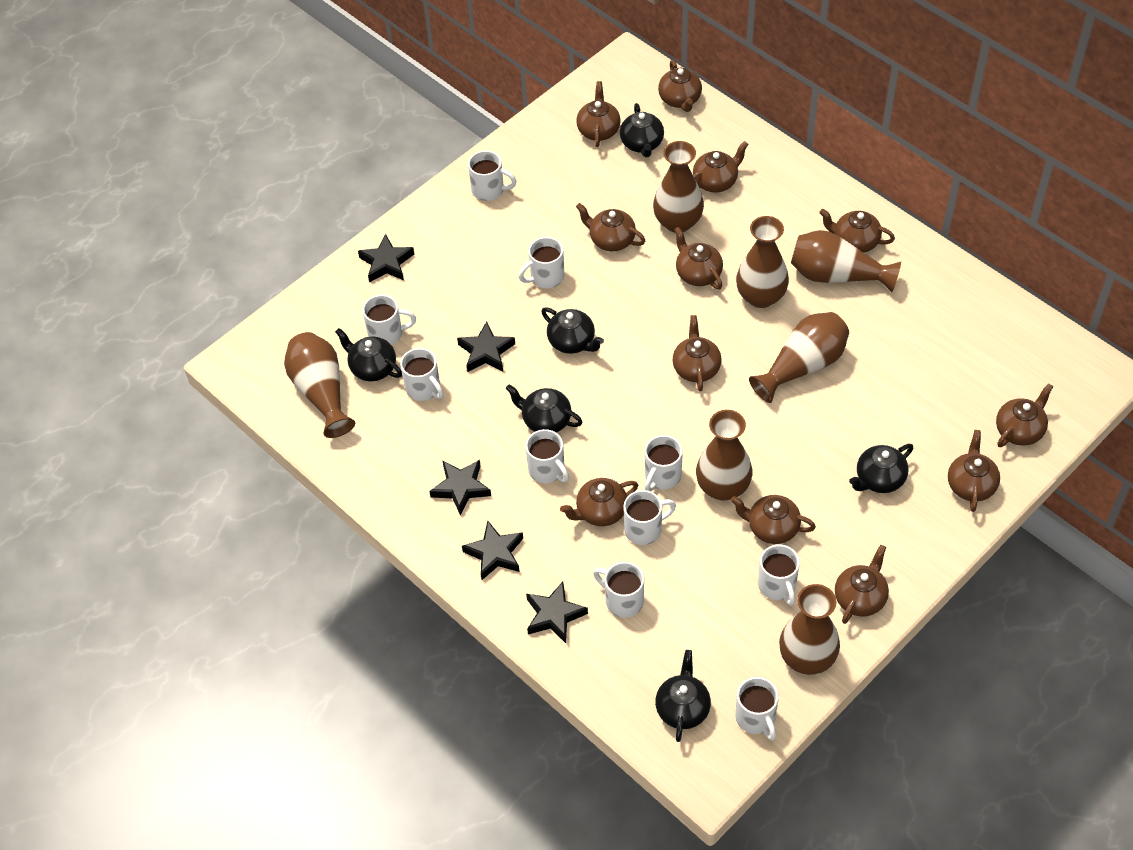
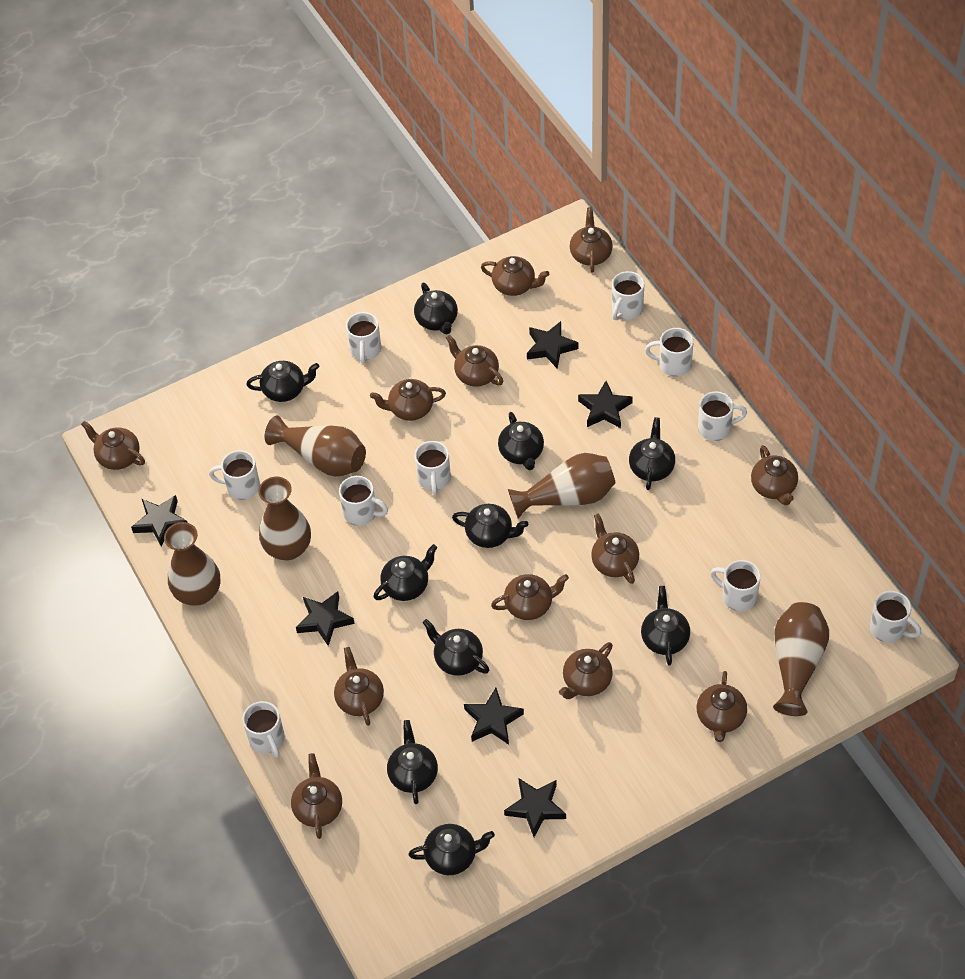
black star: [358,234,414,283] [430,460,491,515] [457,321,515,372] [462,521,523,580] [526,582,588,643] = 5 -> [131,495,188,547] [296,591,355,646] [464,688,524,745] [504,778,566,837] [527,321,579,369] [578,381,633,428] = 6
black teapot: [335,328,402,381] [506,384,582,433] [541,307,604,354] [620,103,664,157] [655,650,711,742] [849,444,913,493] = 6 -> [246,361,319,402] [373,544,437,601] [387,720,438,804] [408,824,495,875] [414,283,458,334] [422,619,489,676] [452,504,528,548] [498,412,544,470] [629,417,675,490] [641,586,690,665] = 10
brown vase: [284,332,355,438] [653,141,704,233] [696,410,753,500] [736,216,789,308] [749,312,849,403] [779,584,840,675] [791,230,901,292] = 7 -> [164,522,220,606] [258,476,311,560] [265,415,366,477] [508,453,615,519] [773,602,829,716] = 5

